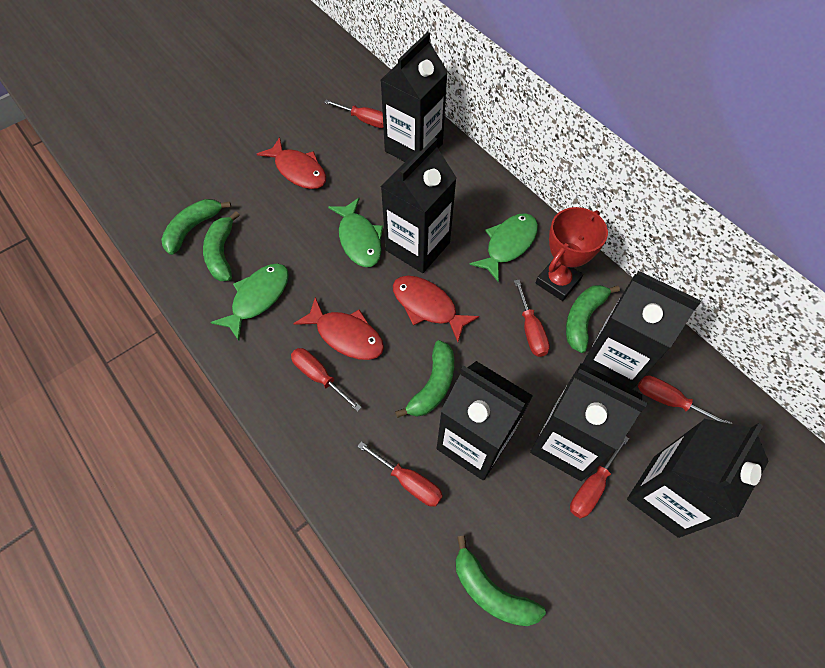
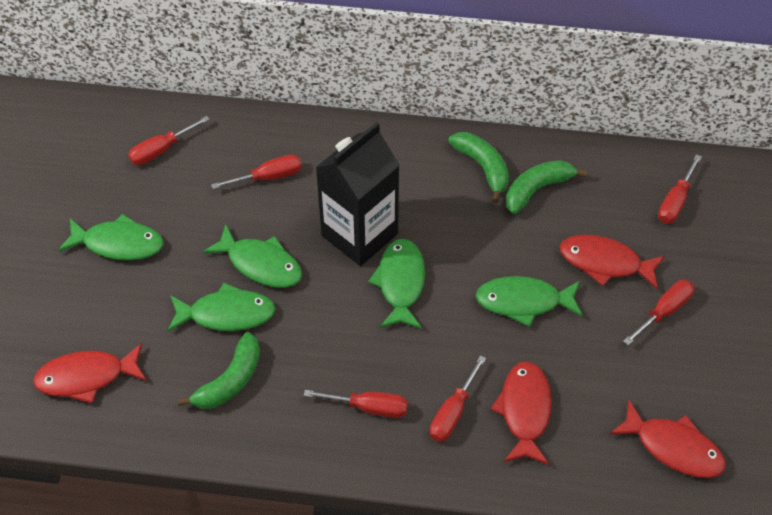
black carton: [381,32,448,162] [381,137,457,273] [437,361,533,480] [530,363,647,481] [582,271,701,389] [627,419,769,538] = 6 -> [316,122,400,266] = 1
green banana: [161,199,231,255] [203,211,240,281] [395,340,454,418] [456,536,546,626] [566,285,620,353] = 5 -> [178,332,260,409] [448,132,509,203] [506,160,587,214] = 3
green fish: [210,264,289,341] [328,198,383,267] [469,213,538,282] = 3 -> [58,214,163,260] [168,283,276,332] [203,224,302,288] [368,239,425,329] [476,276,583,327] = 5
red fish: [257,137,326,189] [293,297,384,360] [393,276,479,342] = 3 -> [33,343,147,403] [491,361,552,465] [560,235,665,290] [610,400,726,478] = 4
red trophy: [536,207,608,301] = 1 -> none = 0

